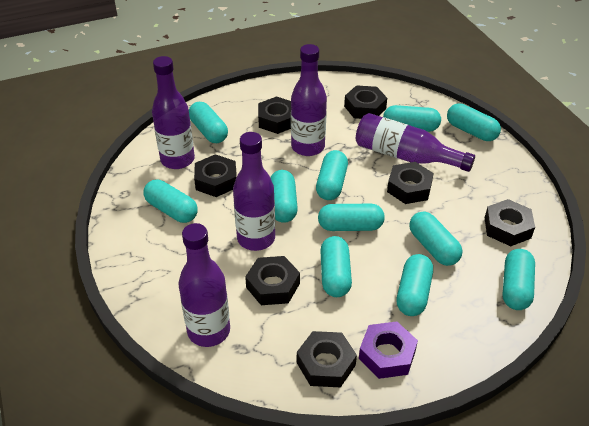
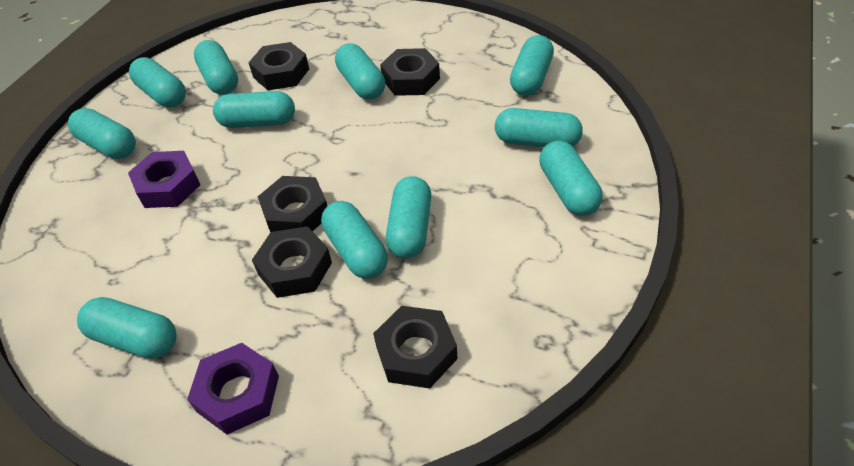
black nut: [194,154,237,197] [245,256,300,305] [258,96,291,134] [297,331,357,387] [344,85,387,119] [387,162,434,204] [485,199,535,246] = 7 -> [248,42,309,90] [252,226,332,298] [258,176,327,232] [373,306,458,388] [380,48,440,96] = 5
purple bottle: [152,56,195,169] [178,223,230,347] [233,132,275,251] [291,44,327,156] [356,113,475,172] = 5 -> none = 0
purple nut: [359,321,418,379] = 1 -> [128,151,200,208] [187,343,279,434] = 2

